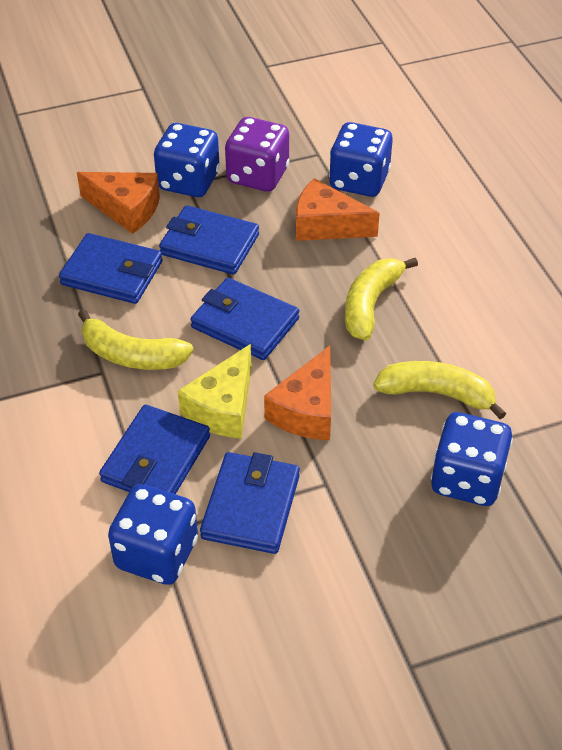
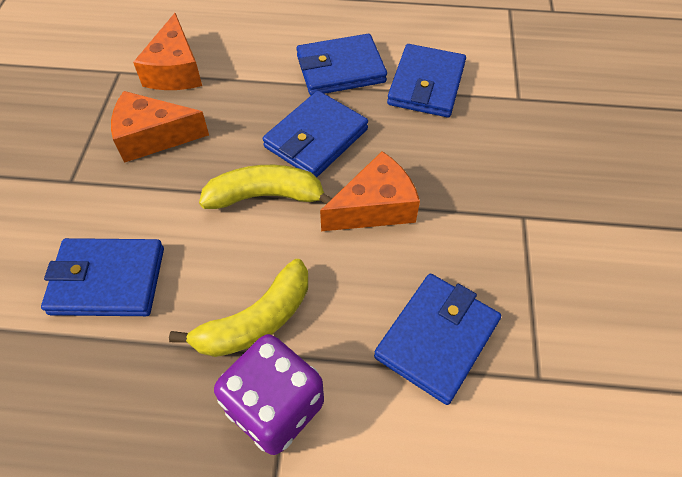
blue dice: [108,484,198,585] [154,123,220,197] [329,122,393,197] [431,412,513,506] = 4 -> none = 0
yellow banana: [78,309,194,370] [345,258,418,341] [373,361,506,419] = 3 -> [169,259,308,357] [199,165,332,209] = 2
yellow cheese: [178,344,251,439] = 1 -> none = 0

